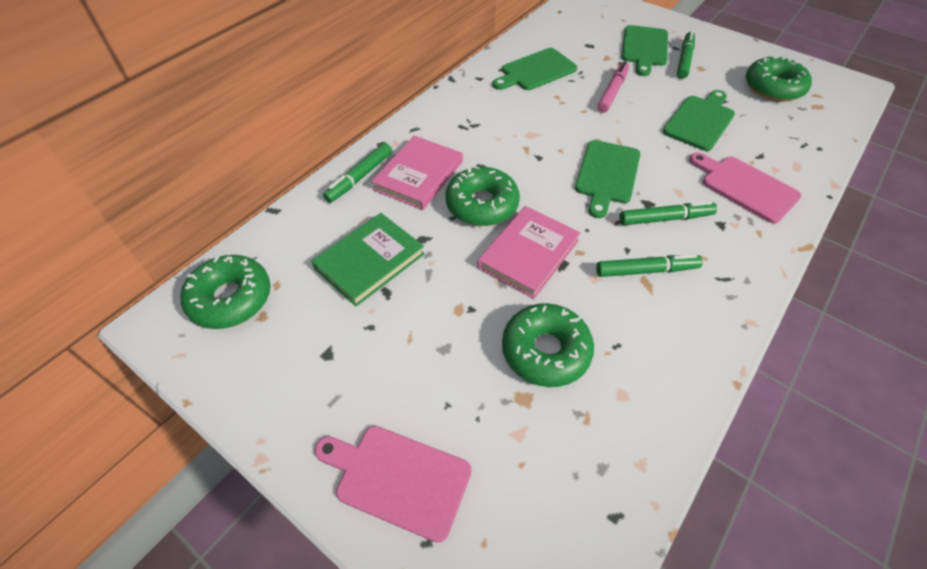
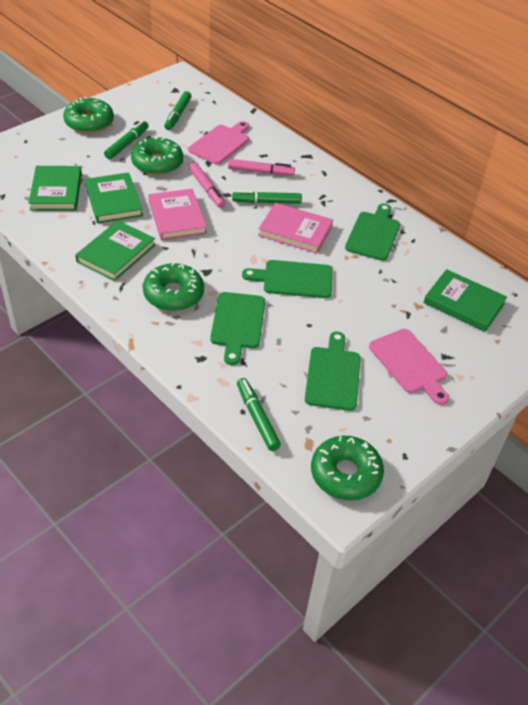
green book: [311,213,425,307] = 1 -> [29,166,82,211] [75,220,155,281] [85,173,143,223] [423,269,507,332] = 4
pink marker: [597,61,629,112] = 1 -> [189,163,226,208] [228,159,295,176] = 2

